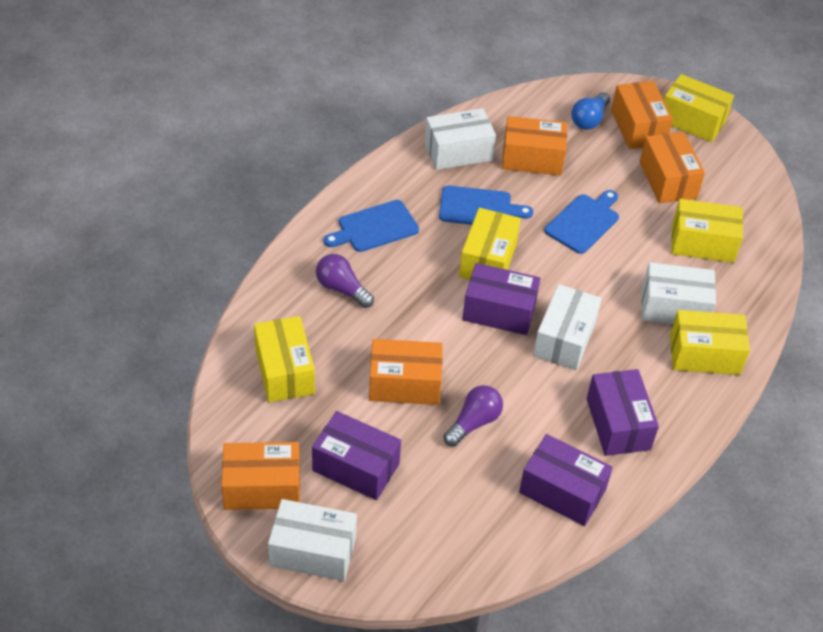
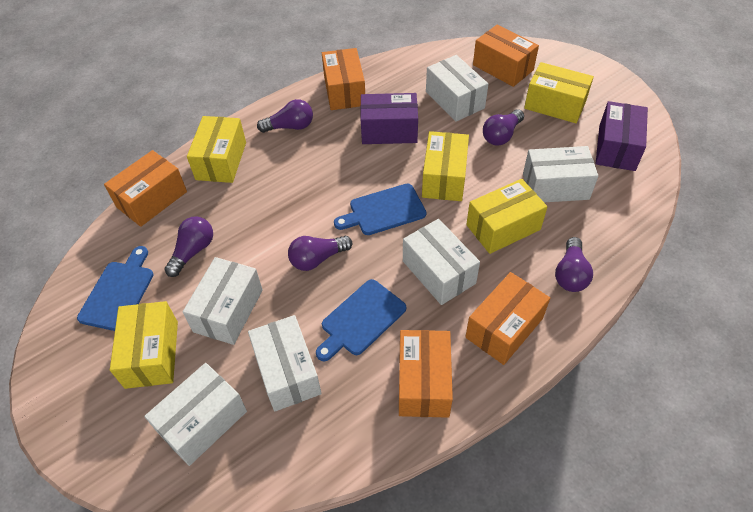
blue light bulb: [571,92,610,130] = 1 -> none = 0
purple box: [312,411,401,500] [462,263,540,335] [519,434,613,526] [587,369,659,456] = 4 -> [360,93,418,144] [596,101,648,171] = 2
purple light bulb: [316,254,374,308] [443,385,503,447] = 2 -> [164,216,213,277] [257,99,313,133] [288,236,352,271] [483,109,524,146] [555,237,593,292] = 5
white box: [268,499,357,581] [425,108,496,170] [533,284,602,370] [641,262,716,324] = 4 -> [144,363,247,466] [183,257,263,345] [248,315,322,411] [403,219,480,305] [426,55,488,122] [523,146,598,202] = 6

